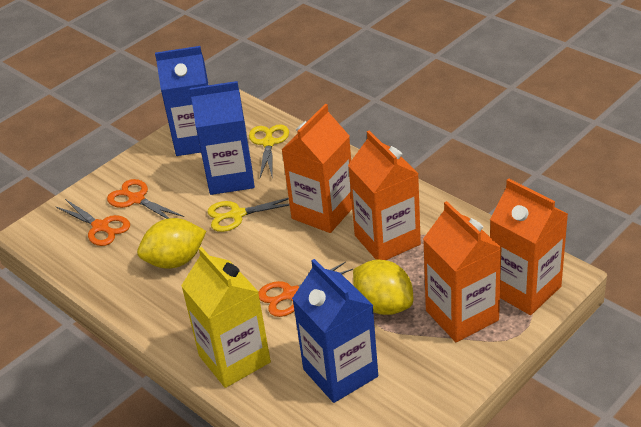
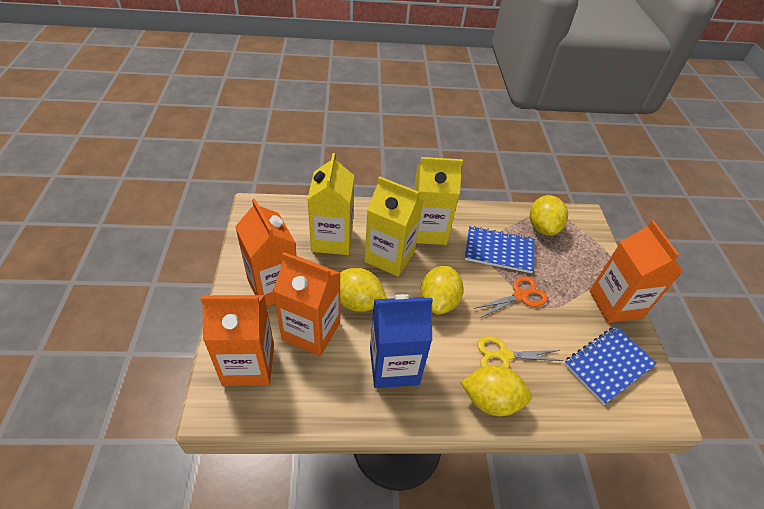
blue carton: [155,46,209,156] [190,81,255,195] [292,259,378,403] = 3 -> [370,294,433,388] = 1
blue notebook: none = 0 -> [465,226,534,273] [564,326,657,405] = 2
orange scissors: [55,199,130,246] [107,179,184,219] [258,262,353,317] = 3 -> [474,276,548,318] = 1
yellow carton: [181,247,271,388] = 1 -> [307,153,354,255] [364,176,424,277] [414,157,463,245] = 3
yellow lemon: [137,218,206,268] [353,260,413,315] = 2 -> [340,268,387,312] [421,266,464,314] [460,365,532,416] [530,195,568,236] = 4
yellow scissors: [207,198,290,232] [249,124,289,179] = 2 -> [477,336,564,368] = 1

